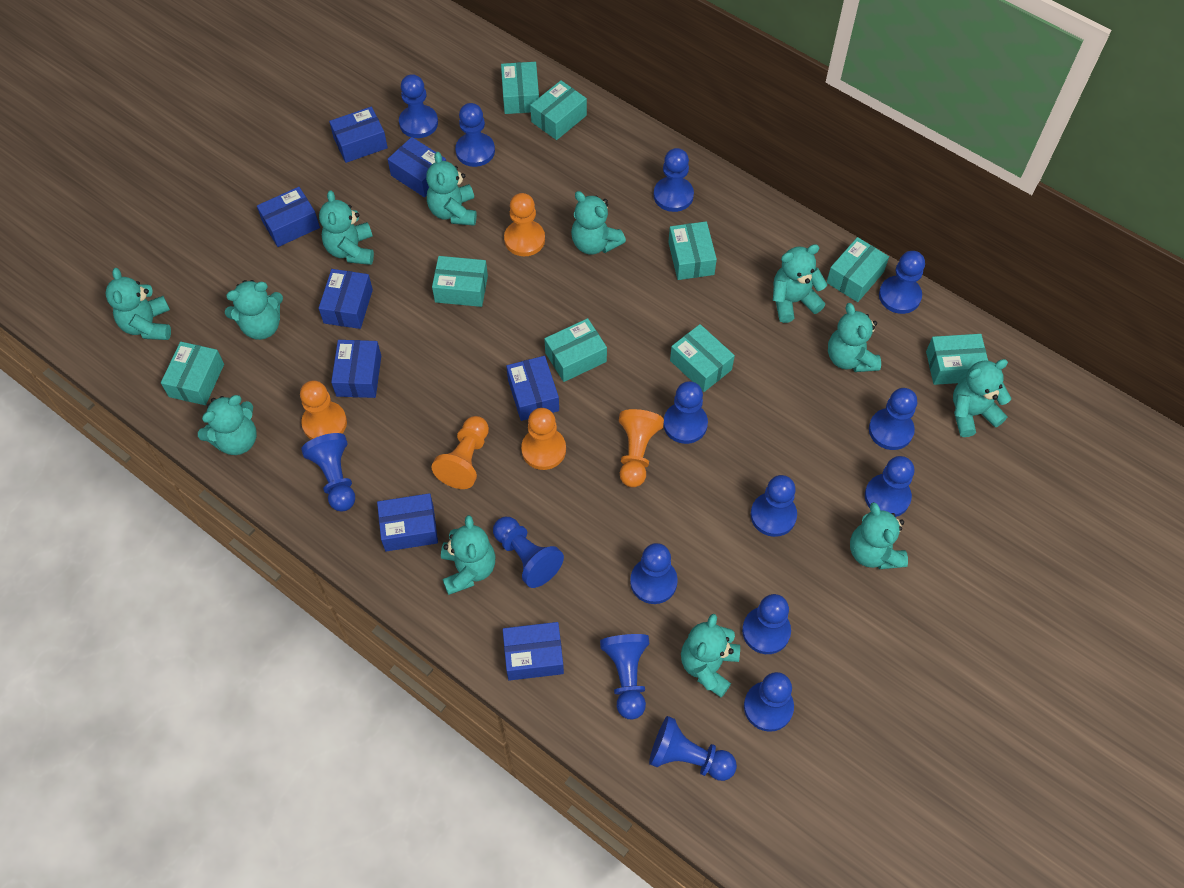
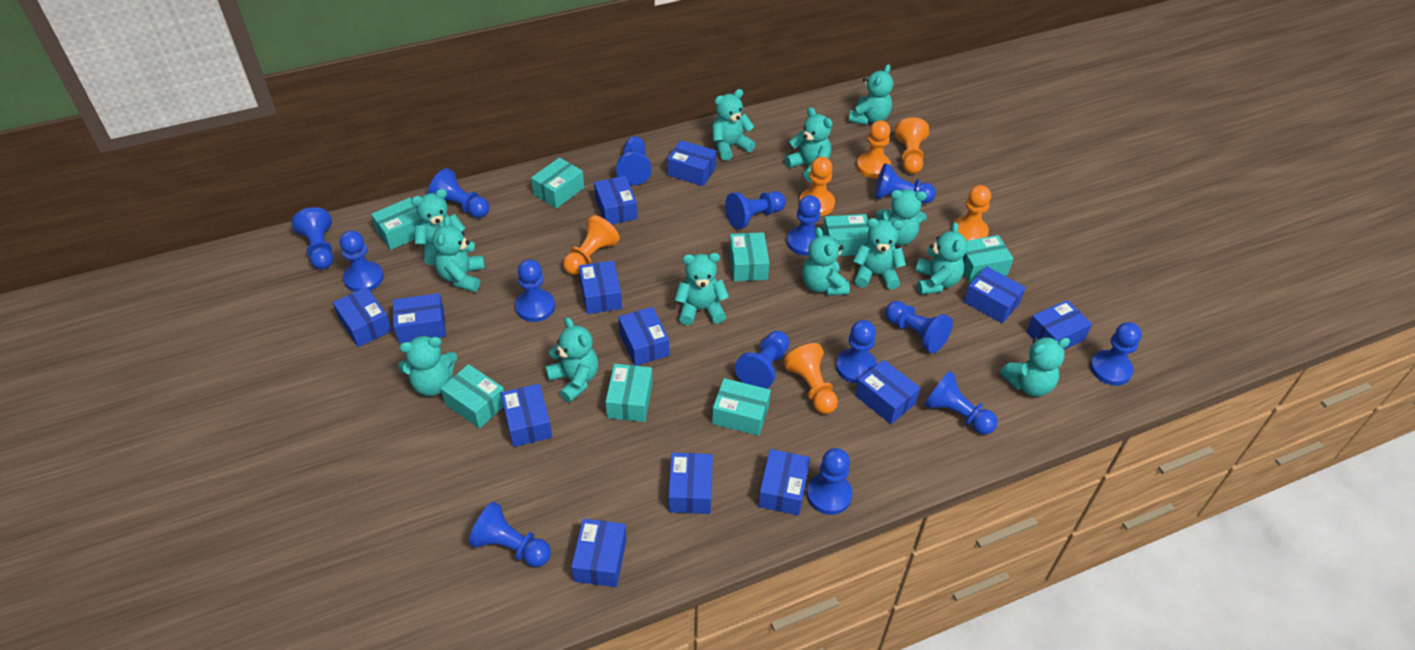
blue box: [257,187,320,247] [319,269,373,329] [329,107,388,163] [331,340,381,398] [377,493,438,552] [387,137,446,198] [503,622,564,681] [506,356,559,421] = 8 -> [333,287,392,347] [393,293,446,343] [501,384,552,447] [571,519,627,587] [579,260,622,314] [594,176,638,225] [618,307,669,366] [667,140,717,186] [668,453,713,514] [758,449,810,516] [855,360,920,424] [964,266,1026,324] [1026,300,1092,350] = 13
orange pawn: [300,380,347,440] [431,416,489,489] [504,193,545,256] [521,408,566,470] [619,409,664,487] = 5 -> [563,215,620,275] [783,343,838,414] [799,157,835,216] [856,120,891,178] [895,117,929,174] [953,185,991,241] = 6
turquoise box: [161,342,224,405] [432,256,488,307] [501,62,539,114] [530,80,587,140] [544,318,607,382] [668,221,717,280] [670,324,735,392] [826,237,889,302] [926,334,988,385] = 9 -> [371,198,421,250] [440,364,504,429] [531,157,584,209] [606,364,653,422] [712,378,771,436] [729,232,769,282] [823,214,869,256] [963,235,1014,283] = 8
turquoise teddy bear: [105,268,171,340] [198,395,257,455] [225,280,283,340] [319,190,374,265] [426,152,477,226] [441,515,496,595] [571,191,626,254] [681,614,740,698] [773,244,828,323] [828,303,881,372] [850,502,908,569] [953,359,1011,437] = 12 -> [398,336,457,396] [411,189,467,265] [432,216,485,292] [545,317,598,403] [675,253,729,325] [712,89,756,161] [785,107,832,182] [802,227,850,296] [848,64,893,125] [853,218,906,290] [876,189,927,246] [915,222,967,295] [1000,337,1070,397] = 13

